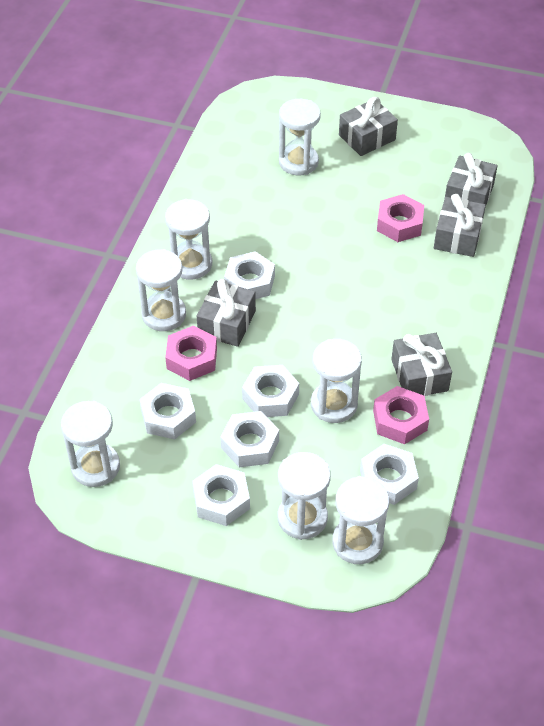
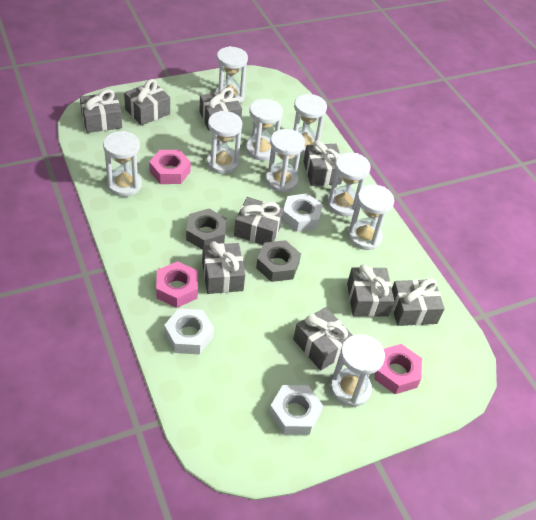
grey gift: [197,279,256,347] [339,97,398,156] [391,333,452,396] [434,194,486,257] [445,153,498,207] = 5 -> [80,89,122,133] [124,79,170,126] [199,87,242,130] [202,241,245,294] [234,197,284,245] [293,307,353,371] [303,140,342,186] [347,264,394,317] [392,278,445,326] = 9
grey nut: none = 0 -> [186,209,227,249] [256,240,301,282] = 2
white hourglass: [61,401,120,487] [136,249,186,331] [165,199,212,280] [278,452,331,540] [279,99,321,176] [311,339,362,423] [332,476,389,564] = 7 -> [103,131,142,197] [206,111,243,174] [215,46,248,103] [246,99,283,161] [266,129,305,193] [293,94,327,155] [327,153,371,216] [330,334,385,407] [348,185,394,250] = 9
white nut: [140,383,196,439] [192,464,250,526] [220,411,279,467] [224,251,275,299] [242,365,299,417] [360,444,419,505] = 6 -> [164,308,214,354] [269,385,323,435] [282,193,323,232] = 3

